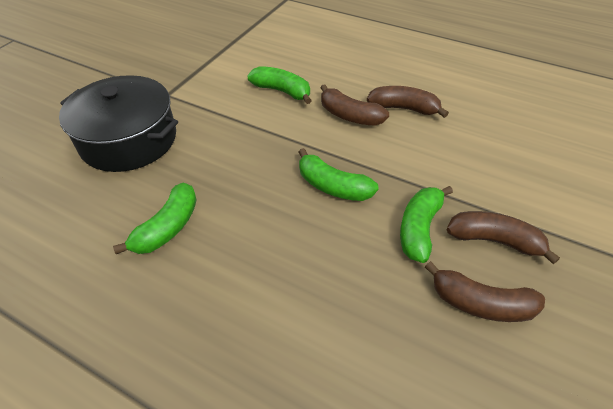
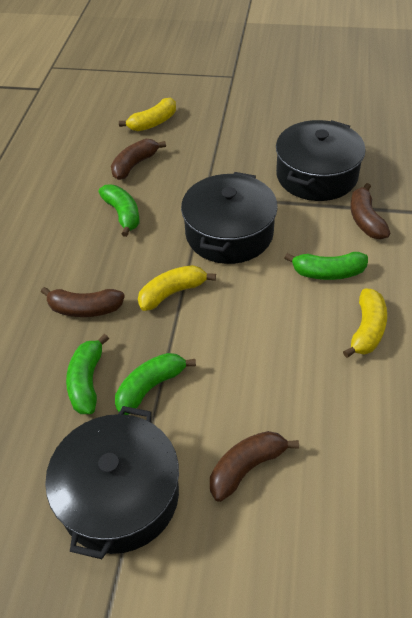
black pot: [59,75,178,172] = 1 -> [45,406,179,559] [181,172,278,264] [276,120,366,201] = 3
yellow banana: none = 0 -> [119,98,176,131] [138,265,216,311] [343,289,387,358] = 3

